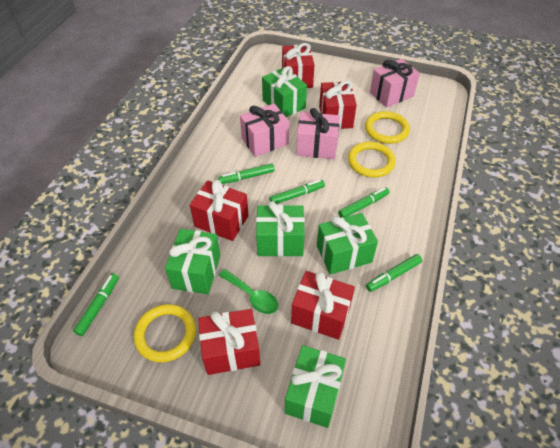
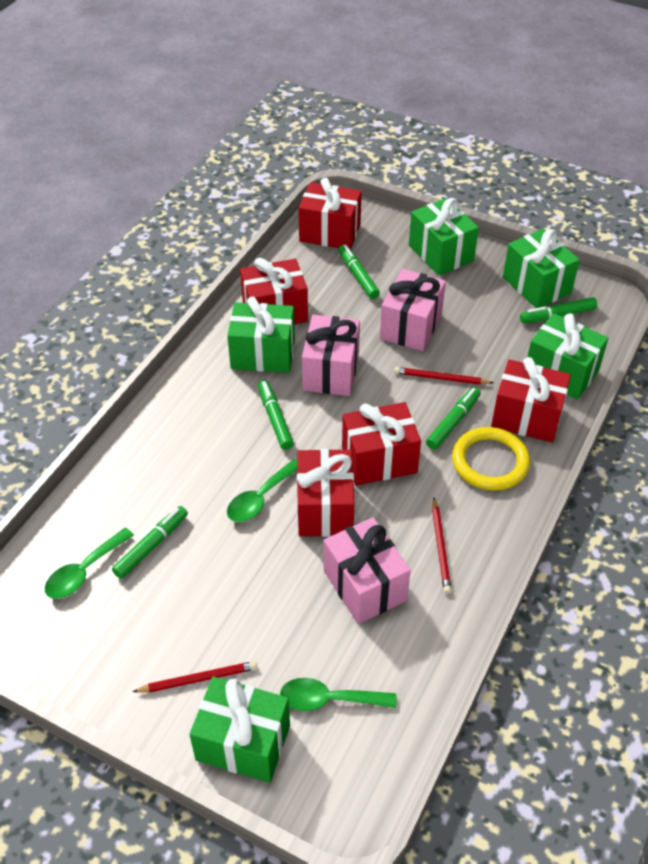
green spoon: [219,269,278,314] = 1 -> [45,528,134,599] [227,459,298,522] [280,678,396,711] = 3
red pencil: none = 0 -> [132,661,257,693] [394,367,493,385] [432,498,452,594] = 3
yellow ring: [134,304,196,362] [348,142,396,177] [365,111,410,144] = 3 -> [452,427,530,491] = 1

